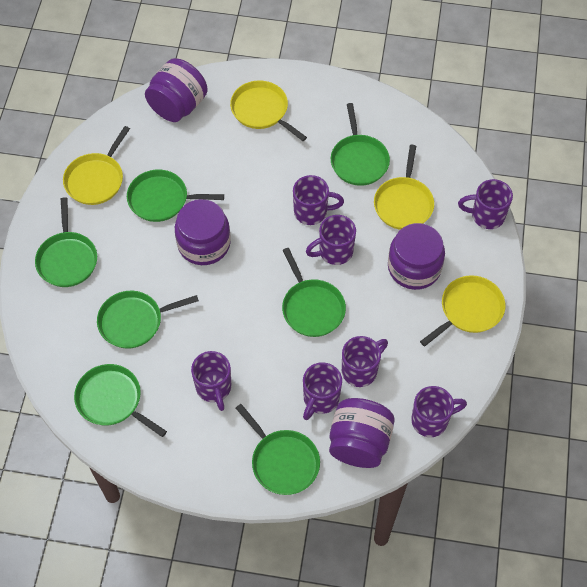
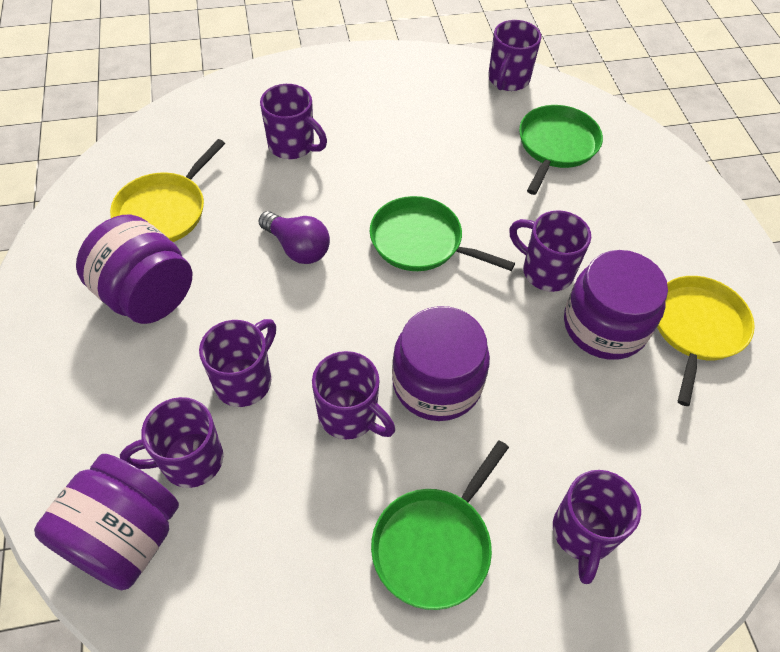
green pan: [35,197,97,287] [74,364,167,437] [97,291,199,349] [127,169,224,222] [236,404,320,495] [282,248,346,337] [331,103,390,186] = 7 -> [370,196,515,271] [371,440,509,610] [519,105,603,195] = 3
purple light bulb: none = 0 -> [258,211,330,264] = 1
yellow pan: [63,126,130,205] [230,80,307,141] [374,145,434,230] [420,275,505,346] = 4 -> [110,139,225,242] [657,276,755,406] = 2

